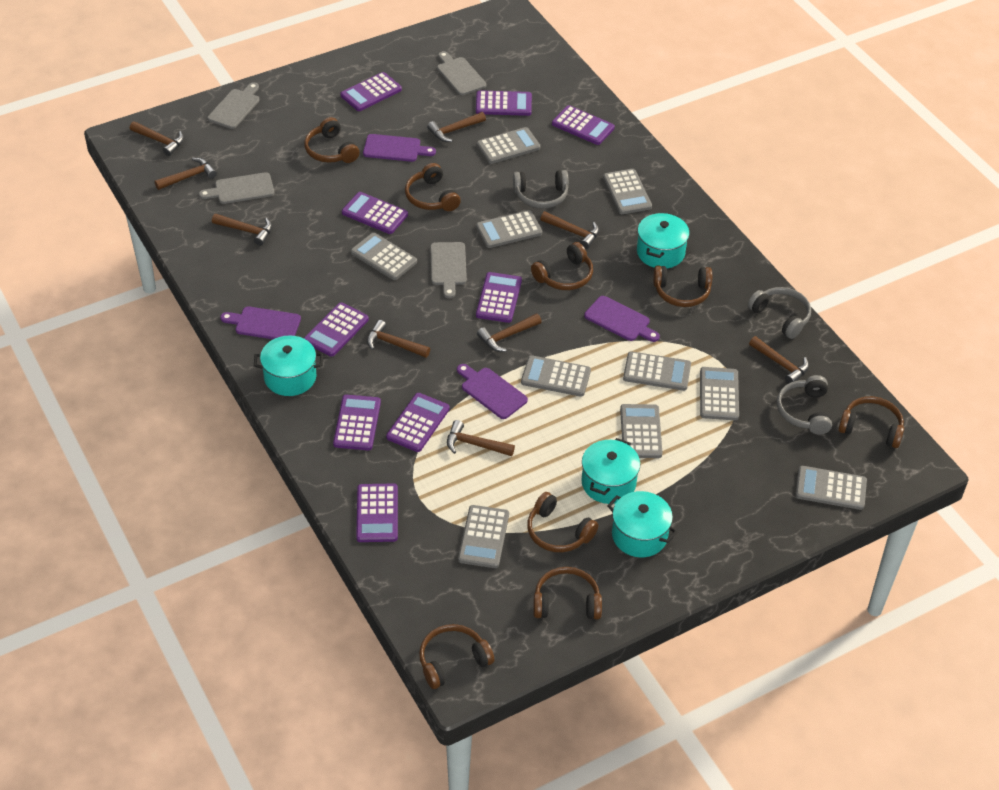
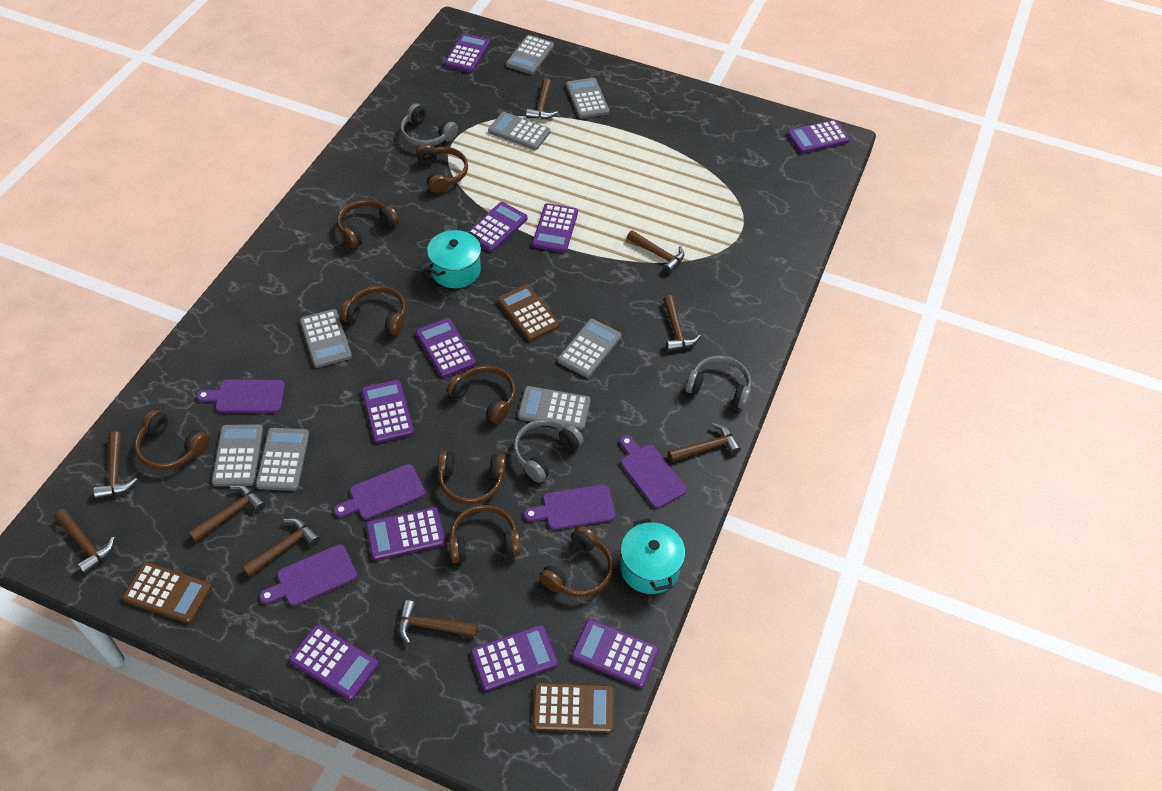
brown calculator: none = 0 -> [122,562,212,624] [497,284,560,341] [532,683,614,733] = 3
grey calculator: [351,233,417,280] [458,505,509,568] [476,210,542,248] [477,127,541,164] [521,355,591,397] [603,169,652,214] [620,404,663,458] [623,351,691,391] [700,367,739,420] [796,466,867,510] = 10 -> [212,424,263,486] [255,428,309,491] [300,309,352,368] [488,112,550,150] [506,35,554,75] [518,386,591,430] [558,319,622,378] [566,78,609,119] = 8
grey cutting board: [199,172,274,204] [208,82,260,129] [430,242,467,298] [437,51,486,95] = 4 -> none = 0
purple calculator: [304,302,369,357] [333,395,381,450] [340,72,402,111] [342,192,408,234] [356,484,398,542] [386,393,450,452] [476,90,532,116] [476,272,522,323] [552,105,615,145] = 9 -> [289,625,378,700] [362,380,414,443] [366,507,445,560] [416,318,476,378] [444,33,490,73] [467,202,528,252] [471,625,558,691] [532,203,578,253] [572,619,659,688] [787,120,849,153] = 10
purple cutting board: [220,307,301,339] [363,134,436,162] [457,364,528,419] [584,296,660,342] = 4 -> [196,379,285,413] [259,544,357,606] [334,464,425,520] [524,484,616,530] [620,435,687,508] = 5
turquoise pot: [254,335,323,396] [581,438,640,504] [607,491,677,557] [637,213,689,268] = 4 -> [427,230,481,288] [620,518,685,594] = 2

